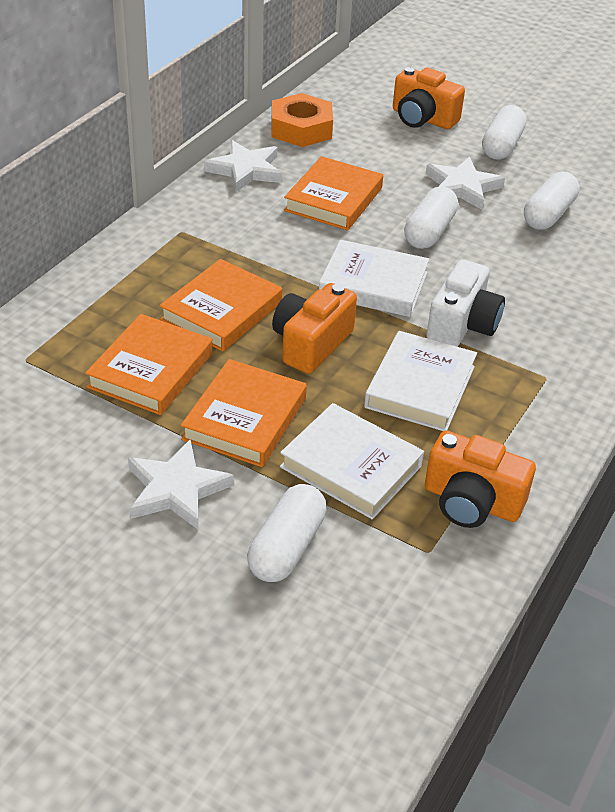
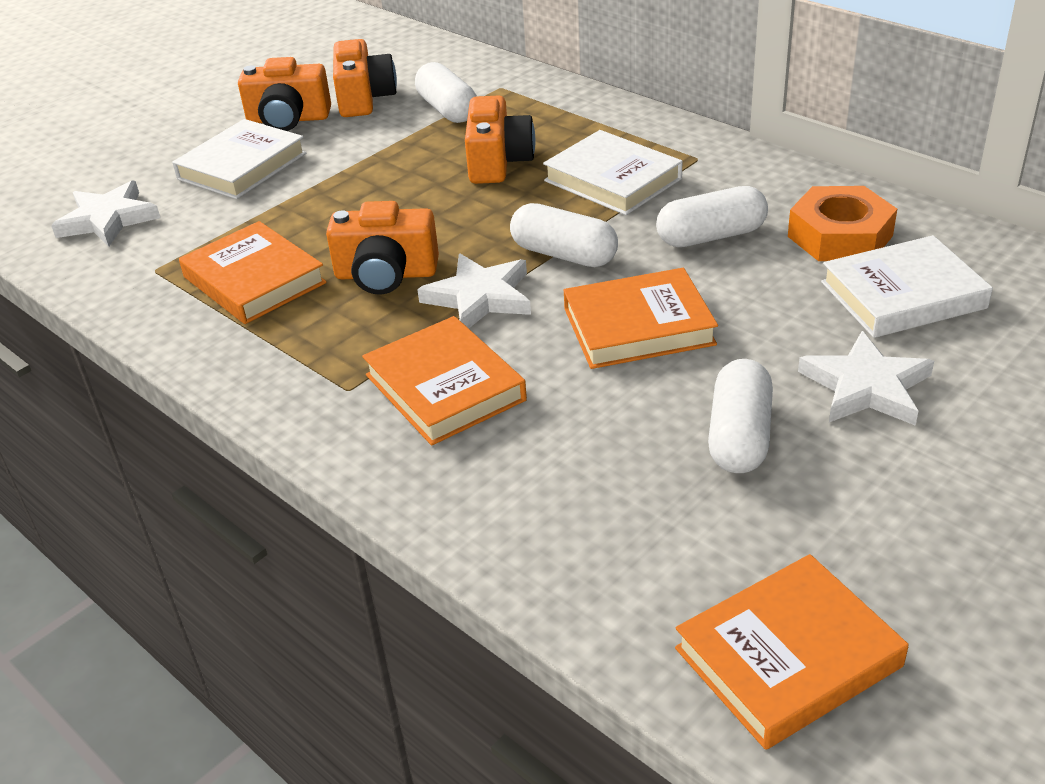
orange camera: [272,283,357,374] [393,67,465,129] [425,431,536,528] = 3 -> [238,57,331,131] [326,201,439,295] [333,39,397,117] [465,95,535,184] = 4
white camera: [426,259,505,347] = 1 -> none = 0

